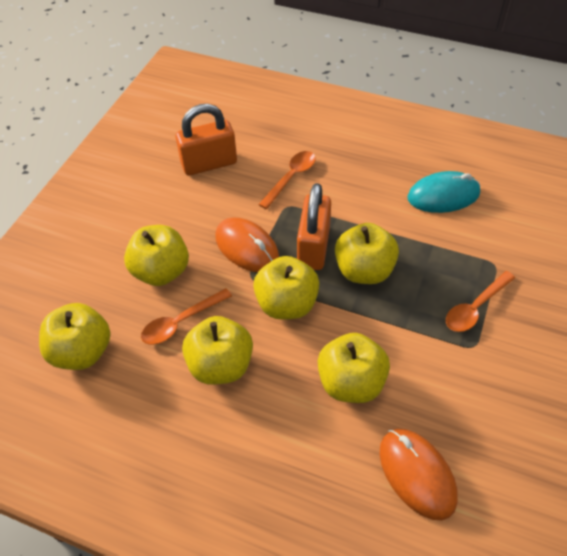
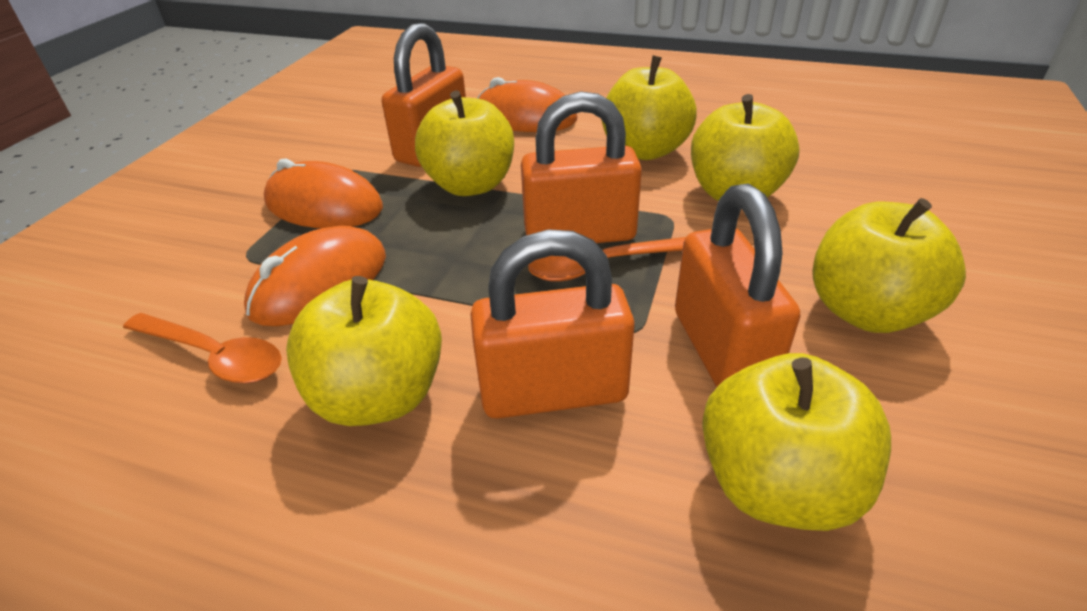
orange mouse: [215,217,279,272] [380,429,458,520] = 2 -> [244,226,386,326] [264,158,383,228] [477,77,577,132] = 3
orange padlock: [176,104,237,175] [297,183,331,270] = 2 -> [382,23,466,167] [470,229,635,419] [521,91,642,243] [675,183,800,388] = 4
orange spoon: [141,288,232,345] [258,151,316,209] [446,271,515,332] = 3 -> [123,313,282,384] [528,237,686,282] = 2
turquoise mouse: [407,171,481,213] = 1 -> none = 0

